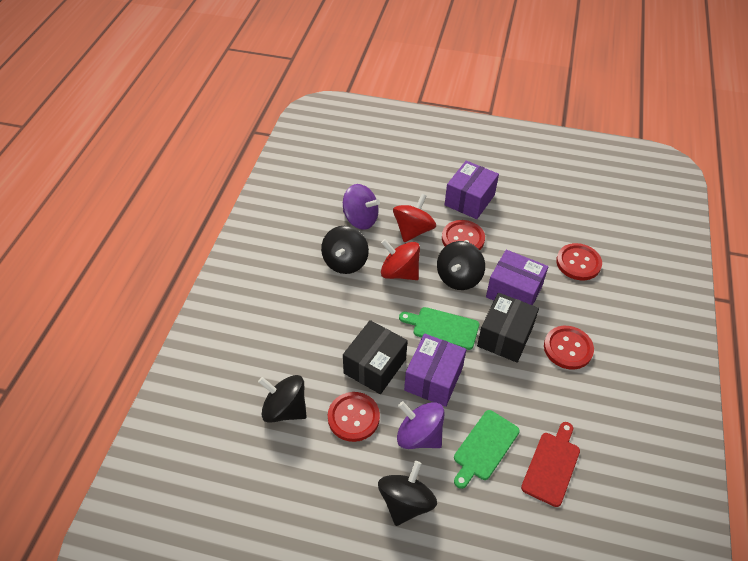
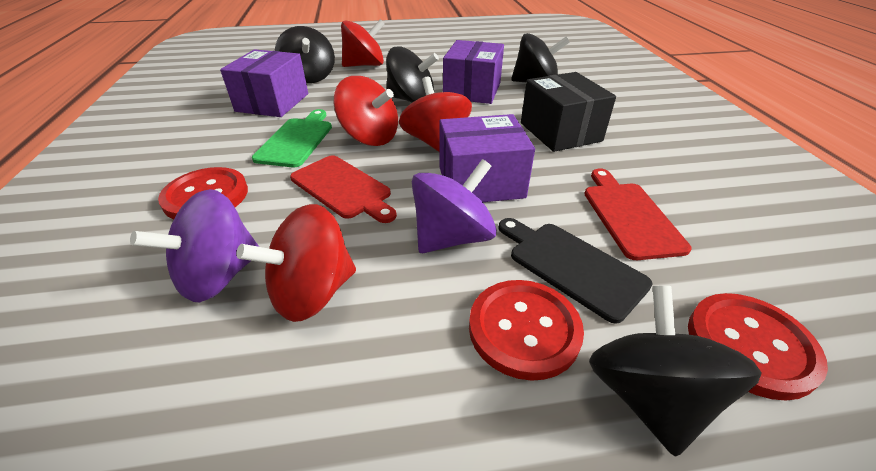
black box: [343,320,408,394] [477,293,539,363] = 2 -> [521,72,616,152] = 1
black cutting board: none = 0 -> [498,218,652,324] = 1
green cutting board: [399,307,479,350] [454,410,520,489] = 2 -> [252,109,332,167] = 1
red button: [328,392,380,442] [442,220,485,250] [544,326,594,370] [556,243,602,280] = 4 -> [158,167,248,219] [469,280,584,381] [688,293,828,401] = 3
red cutting board: [521,422,580,507] = 1 -> [290,155,397,223] [584,169,692,260] = 2
red spinning top: [381,239,420,280] [393,194,436,242] = 2 -> [237,204,356,322] [333,76,398,146] [341,19,385,67] [399,77,472,152] = 4

